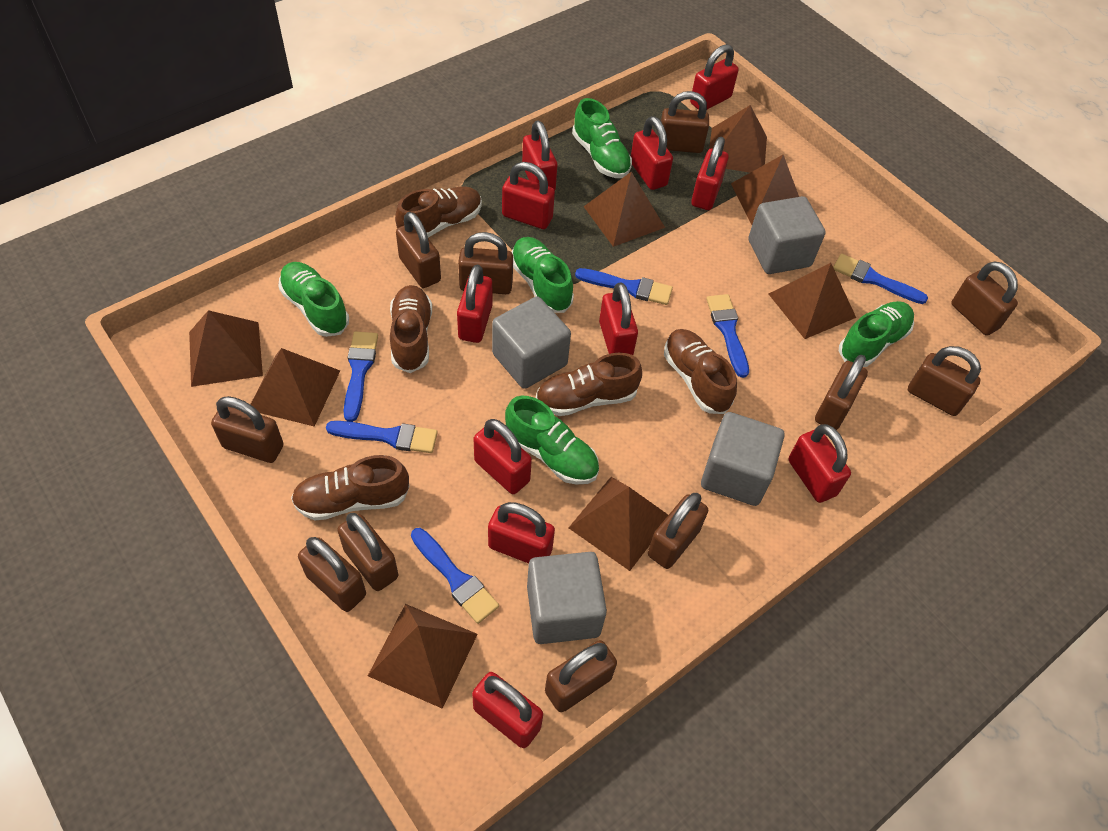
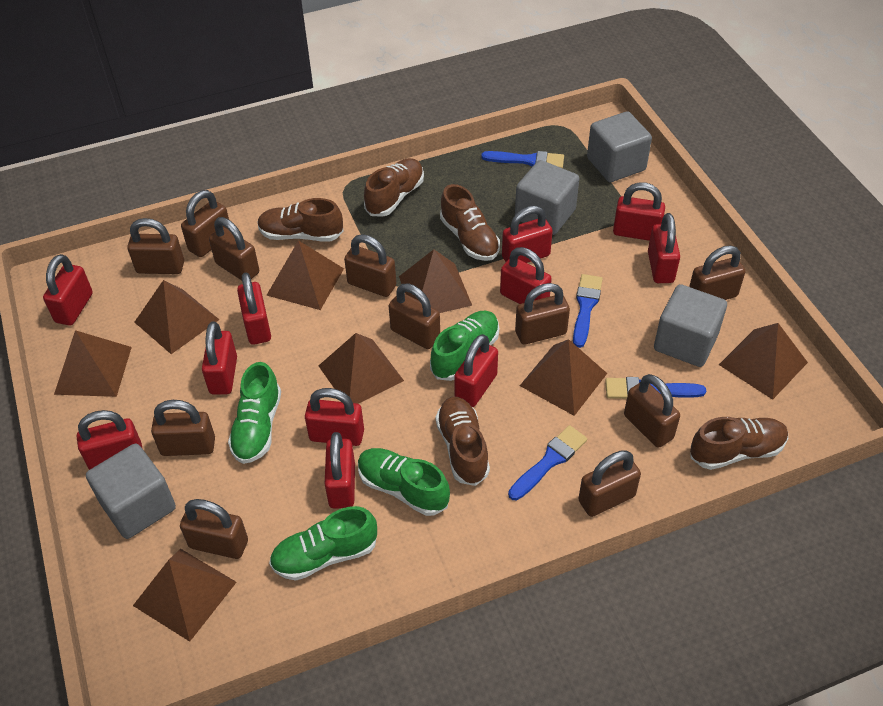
blue brush: [326,421,438,453] [344,331,378,422] [411,528,499,624] [575,268,673,305] [706,294,749,378] [833,254,928,304] = 6 -> [481,151,564,168] [508,425,587,500] [573,274,603,348] [605,377,706,399] = 4
green shoe: [278,262,349,337] [505,396,599,485] [512,237,574,313] [572,98,632,178] [839,301,914,367] = 5 -> [228,362,281,464] [269,506,377,581] [358,448,450,516] [430,311,499,381] = 4

